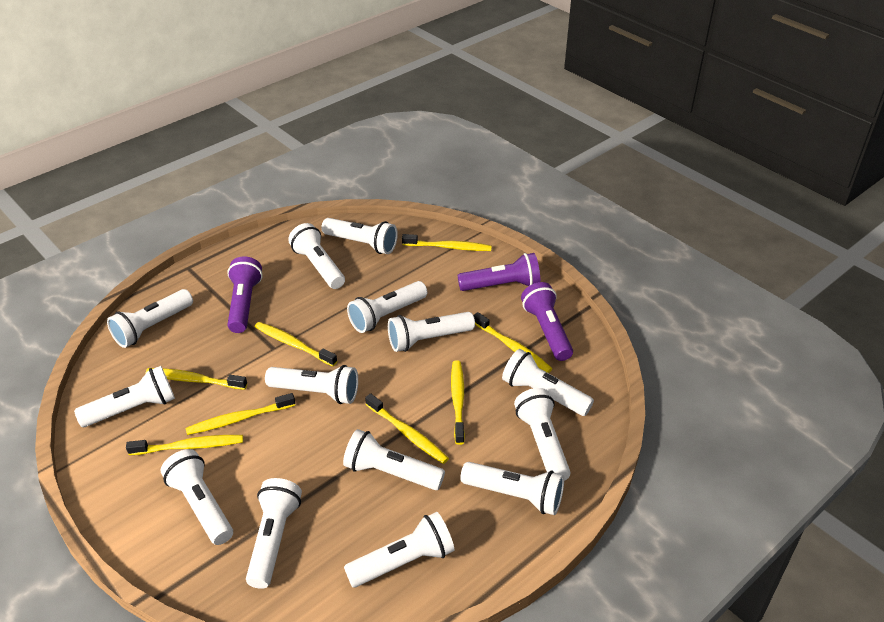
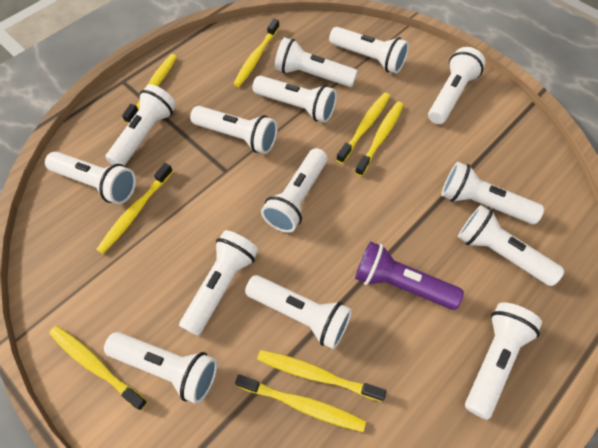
purple flashlight: [227,256,263,333] [458,253,540,291] [521,282,573,361] = 3 -> [355,241,464,310] = 1

